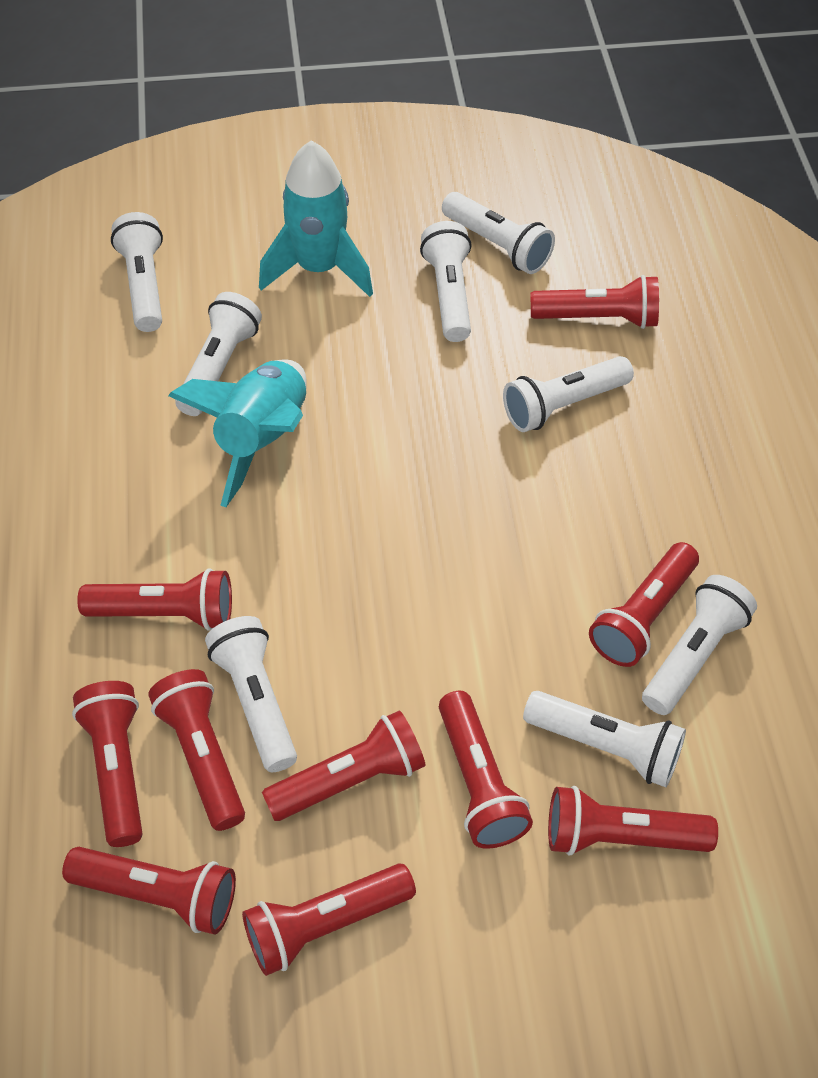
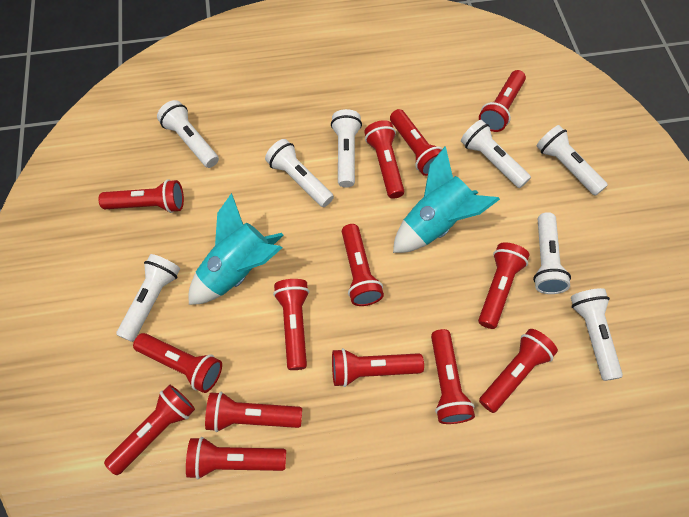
red flashlight: [62,847,236,934] [72,681,143,847] [77,568,232,631] [148,669,245,831] [242,863,416,976] [262,710,426,821] [439,691,533,849] [531,275,659,329] [548,786,718,856] [589,542,699,667] = 10 -> [98,180,184,213] [104,385,195,475] [133,333,222,393] [186,437,286,479] [205,392,302,432] [273,279,309,370] [332,348,424,387] [342,224,384,306] [364,120,404,199] [390,109,442,176] [431,329,475,424] [478,242,529,329] [479,70,526,132] [479,329,558,413] = 14

